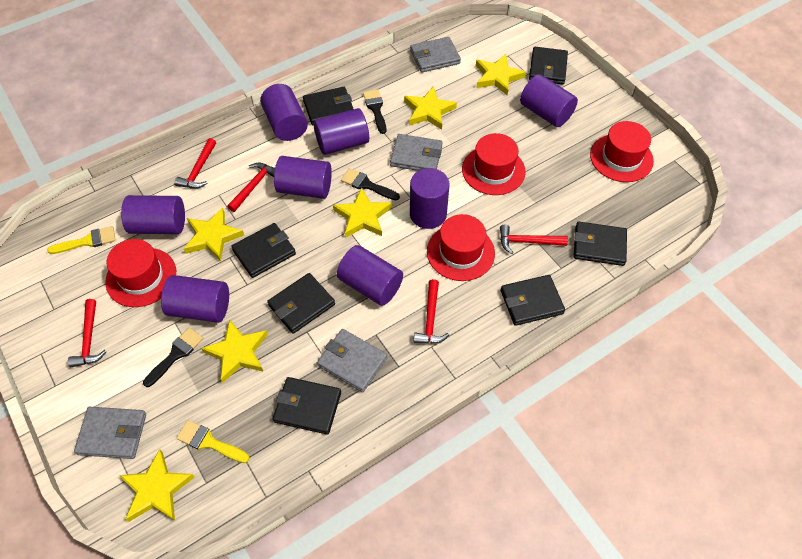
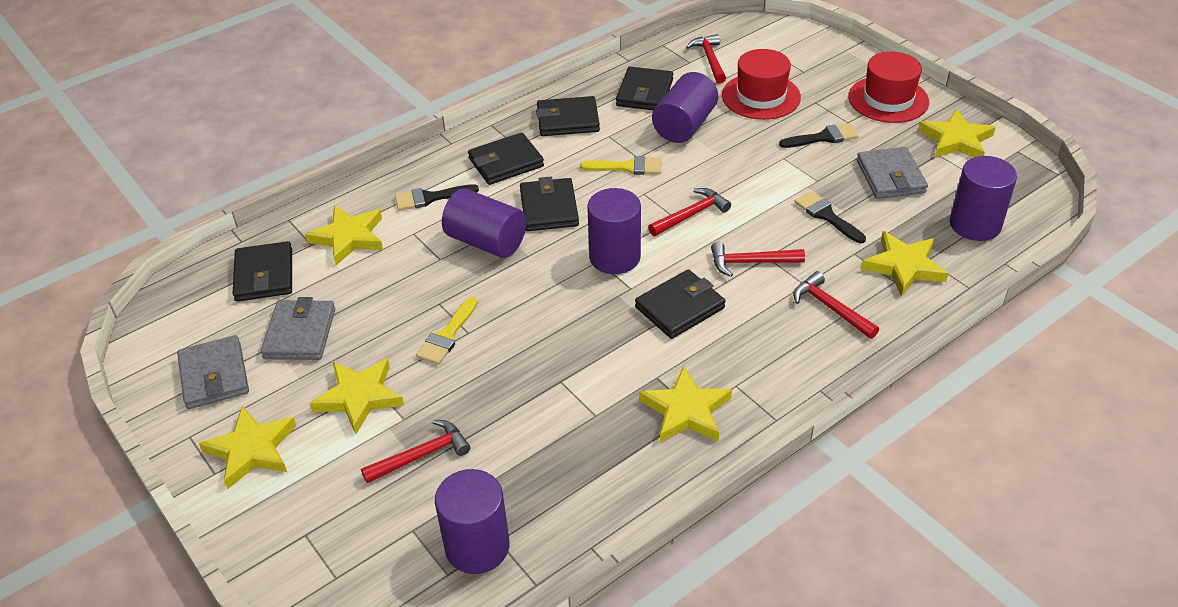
black wallet: [231,223,296,278] [267,273,335,334] [273,377,341,435] [303,87,353,125] [501,275,565,326] [529,47,568,85] [573,222,627,266] = 7 -> [232,241,292,302] [468,133,544,185] [520,177,579,231] [536,96,600,136] [616,67,673,110] [635,269,726,339] = 6
grey wallet: [74,407,146,459] [317,329,387,393] [390,134,443,171] [410,37,461,73] = 4 -> [177,335,249,409] [261,297,335,360] [857,147,928,199] = 3
purple cylinder: [121,195,185,234] [161,275,229,323] [260,84,308,141] [274,156,332,199] [313,108,369,155] [337,245,403,306] [410,168,450,229] [520,74,578,127] = 8 -> [435,469,510,574] [442,188,526,258] [587,188,641,274] [652,72,718,143] [950,156,1017,241] = 5
red hat: [105,239,176,307] [427,214,495,281] [462,133,526,195] [590,121,654,182] = 4 -> [722,49,801,120] [848,51,929,123] = 2

